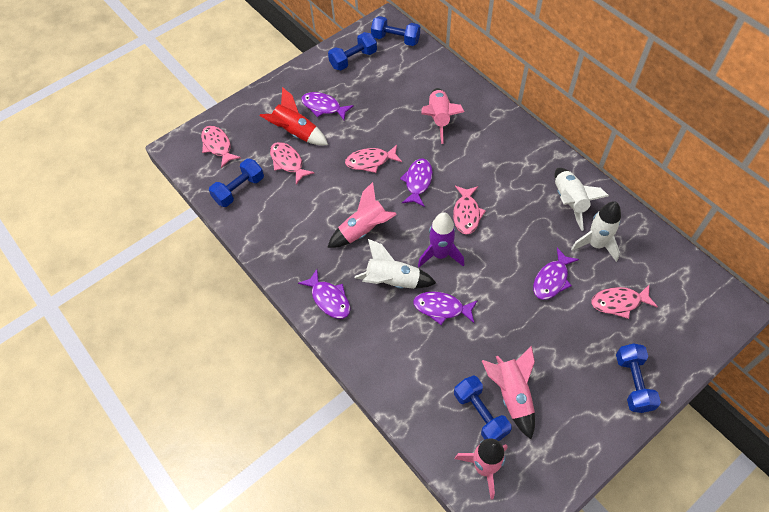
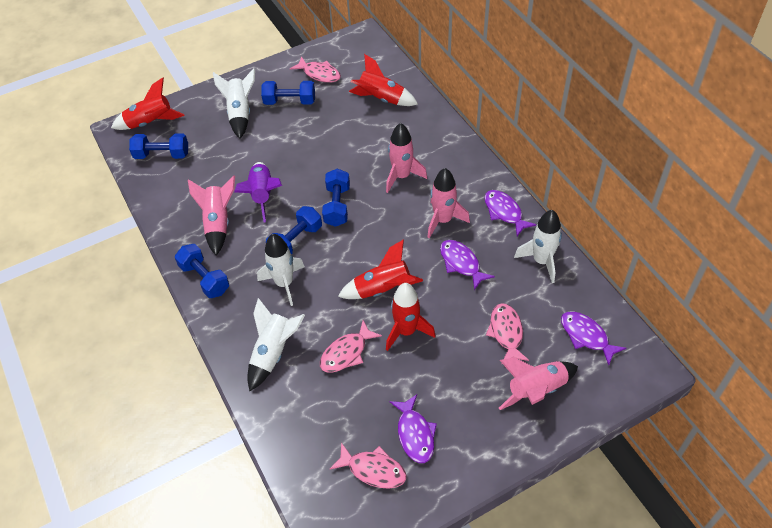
pink fish: [201,126,241,168] [270,142,314,184] [345,145,402,173] [453,186,486,235] [592,285,658,319] = 5 -> [290,56,341,83] [320,320,382,373] [330,442,406,489] [486,303,529,364] = 4
purple fish: [298,269,351,319] [301,92,354,120] [400,158,433,207] [413,291,478,325] [533,248,579,300] = 5 -> [389,394,437,463] [440,240,495,290] [484,190,537,236] [561,311,626,365] = 4
red rocket: [259,87,328,145] = 1 -> [111,78,185,130] [338,239,423,299] [349,54,418,106] [386,283,436,351] = 4
white rocket: [355,239,436,289] [555,168,609,231] [571,201,621,262] = 3 -> [213,68,255,139] [247,298,305,391] [257,234,305,306] [514,210,562,283] = 4

